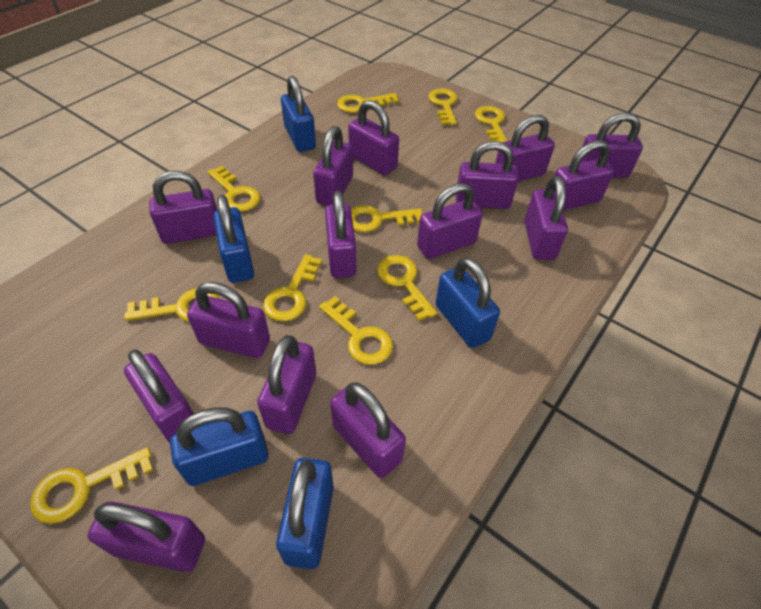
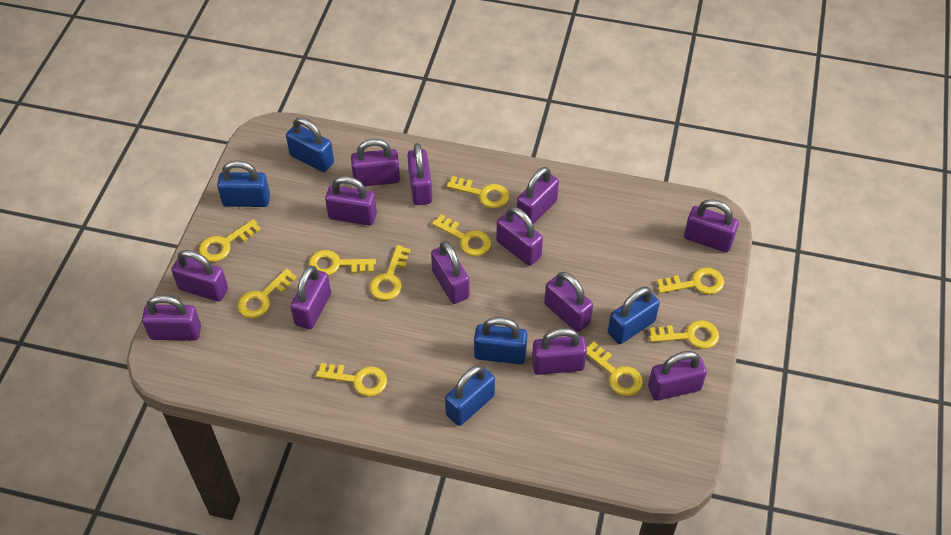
purple padlock: [87,501,205,572] [124,350,194,443] [149,171,218,244] [187,282,270,358] [257,335,316,434] [313,126,353,206] [325,191,356,278] [330,383,406,478] [348,100,399,175] [417,183,483,259] [456,141,519,209] [496,115,555,181] [524,176,568,260] [554,141,614,210] [581,112,643,178] = 15 -> [142,295,201,341] [171,250,228,301] [290,266,331,330] [325,176,377,225] [351,139,400,186] [407,143,432,205] [431,241,469,304] [496,207,543,266] [516,167,559,224] [532,328,587,375] [544,272,593,332] [648,351,707,401] [684,199,739,252] = 13

